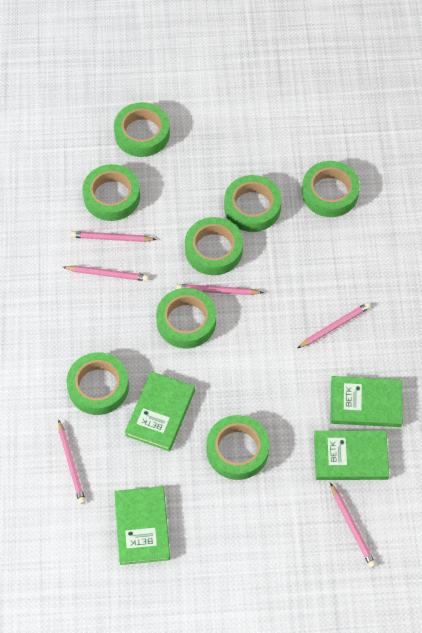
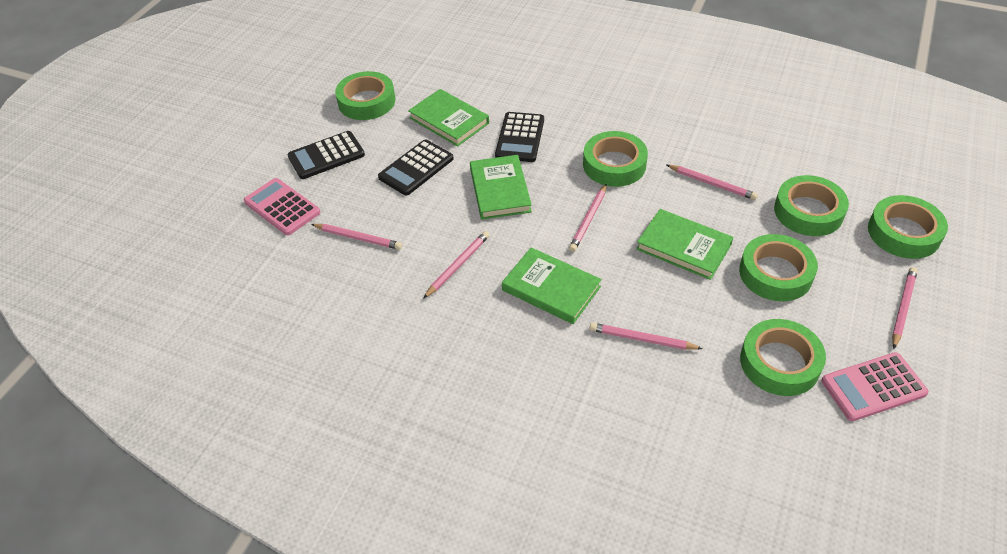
black calculator: none = 0 -> [287,131,365,179] [378,140,454,195] [495,112,544,162] = 3
green tape: [67,352,129,415] [82,164,140,221] [114,102,170,157] [156,288,216,348] [185,217,243,275] [206,415,269,480] [224,175,282,232] [302,161,360,217] = 8 -> [335,71,395,120] [583,131,648,187] [739,234,818,301] [740,319,826,396] [774,175,849,236] [868,195,948,259] = 6
pink calculator: none = 0 -> [244,178,320,235] [821,352,929,421] = 2

